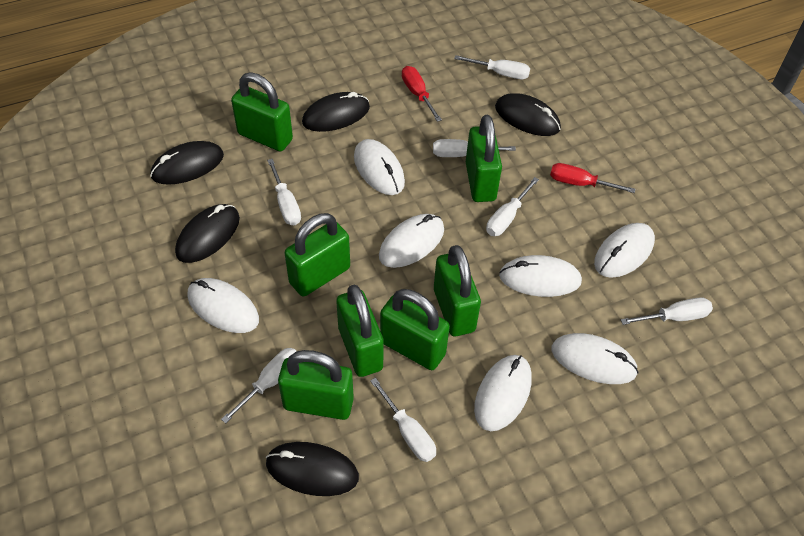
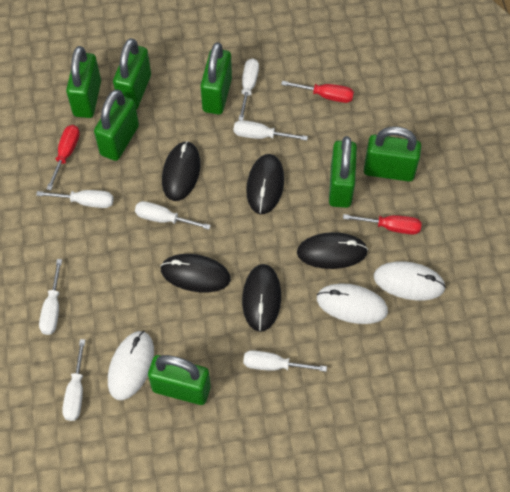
red screwdriver: [402,66,442,122] [550,163,635,193] = 2 -> [46,125,80,190] [281,81,354,103] [343,214,421,235] = 3
white mouse: [187,278,259,333] [354,139,405,195] [379,214,444,268] [474,355,532,431] [499,255,582,297] [551,333,639,384] [594,223,655,278] = 7 -> [108,331,154,400] [317,284,388,324] [374,261,446,300] = 3

